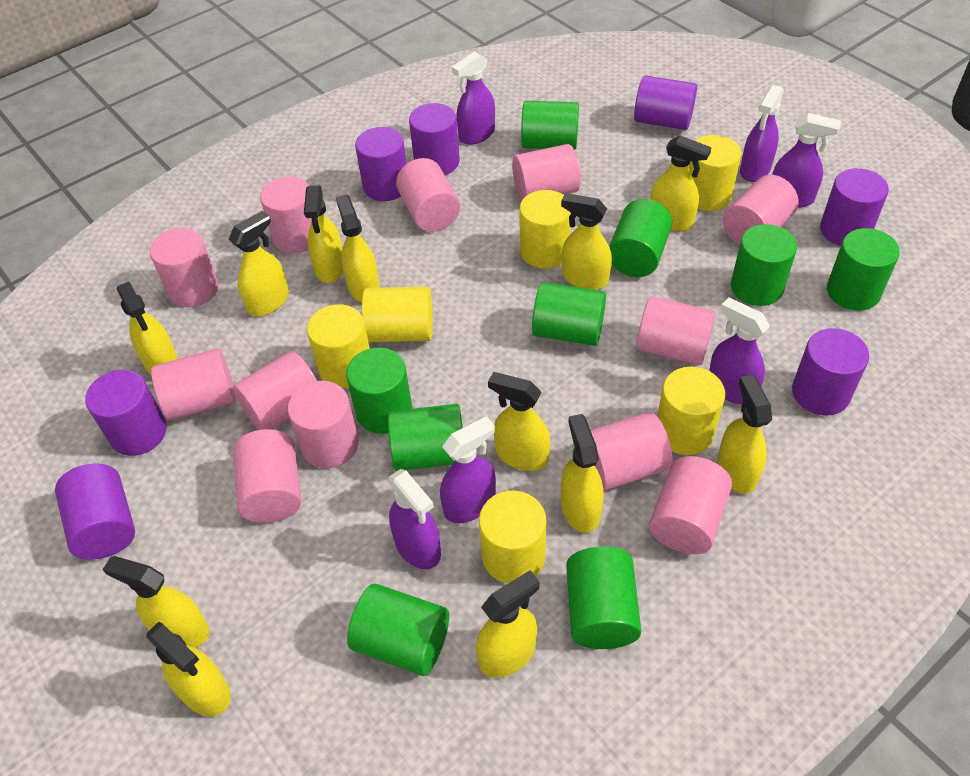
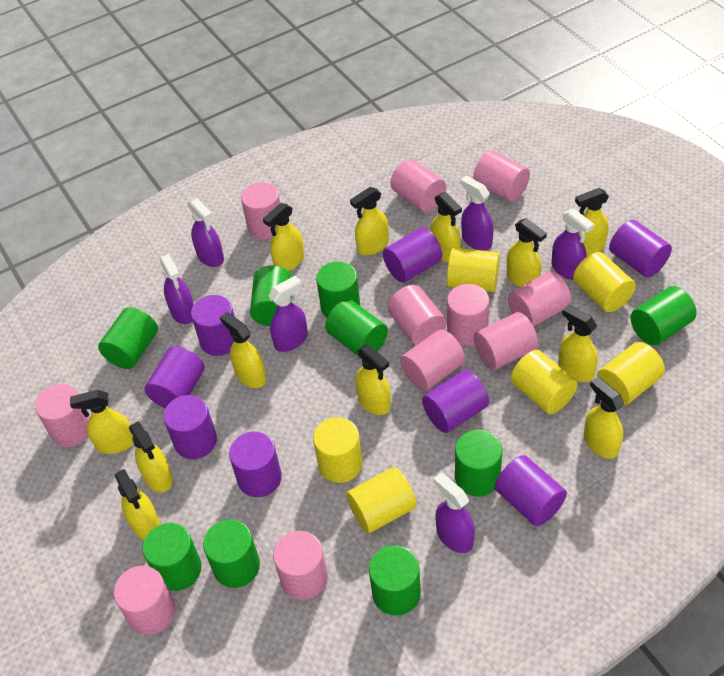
pink cylinder: [150,228,219,307] [151,348,236,421] [233,351,317,430] [233,429,301,523] [260,177,312,253] [288,381,359,468] [396,158,460,232] [512,144,581,201] [591,412,673,491] [637,296,716,365] [649,456,732,554] [723,175,799,245] = 12 -> [35,384,90,447] [114,566,176,635] [241,182,280,239] [273,531,328,600] [388,285,447,345] [390,159,446,212] [400,329,465,391] [447,284,489,346] [473,150,530,202] [474,312,538,370] [508,271,571,327] = 11
purple cylinder: [55,463,135,560] [85,370,167,456] [355,127,407,201] [409,103,460,175] [634,75,697,130] [792,328,869,416] [820,168,889,246] = 7 -> [145,346,204,408] [163,395,217,459] [191,295,235,356] [229,432,282,497] [383,227,442,283] [422,370,489,433] [495,455,567,526] [609,220,672,277] = 8

